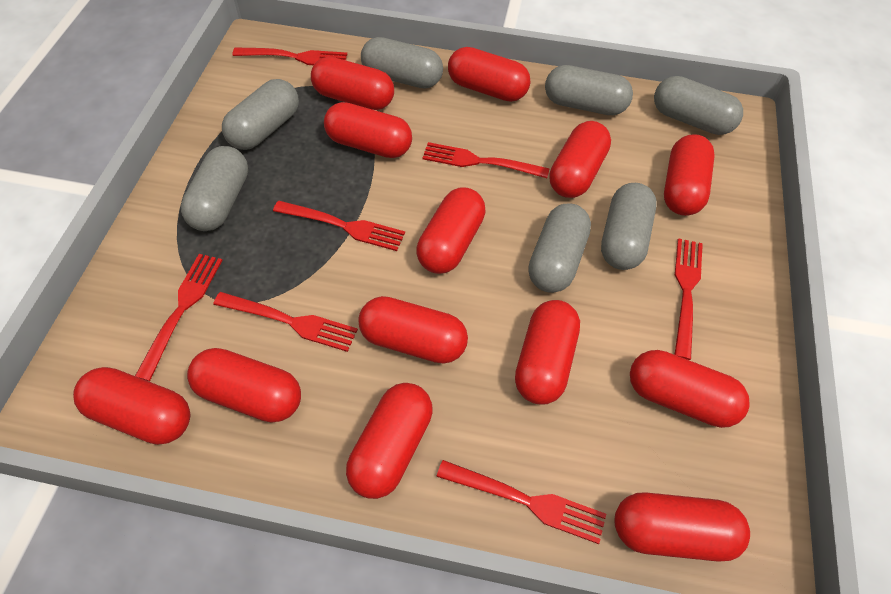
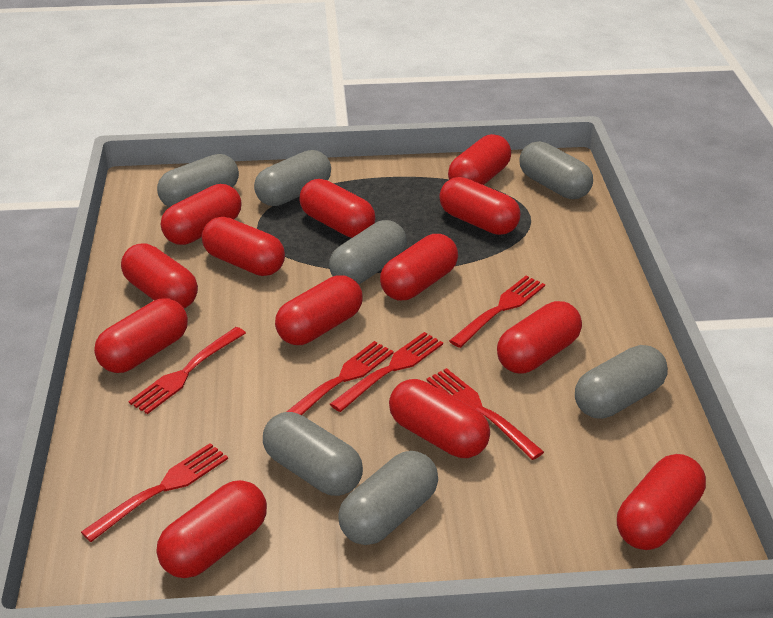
red fork: [135,254,223,381] [213,292,358,352] [232,47,347,65] [273,201,405,251] [422,142,550,178] [436,460,606,544] [675,238,703,360] = 7 -> [81,443,228,542] [128,327,246,414] [287,341,394,415] [330,332,443,412] [427,368,544,460] [449,276,545,348] = 6

